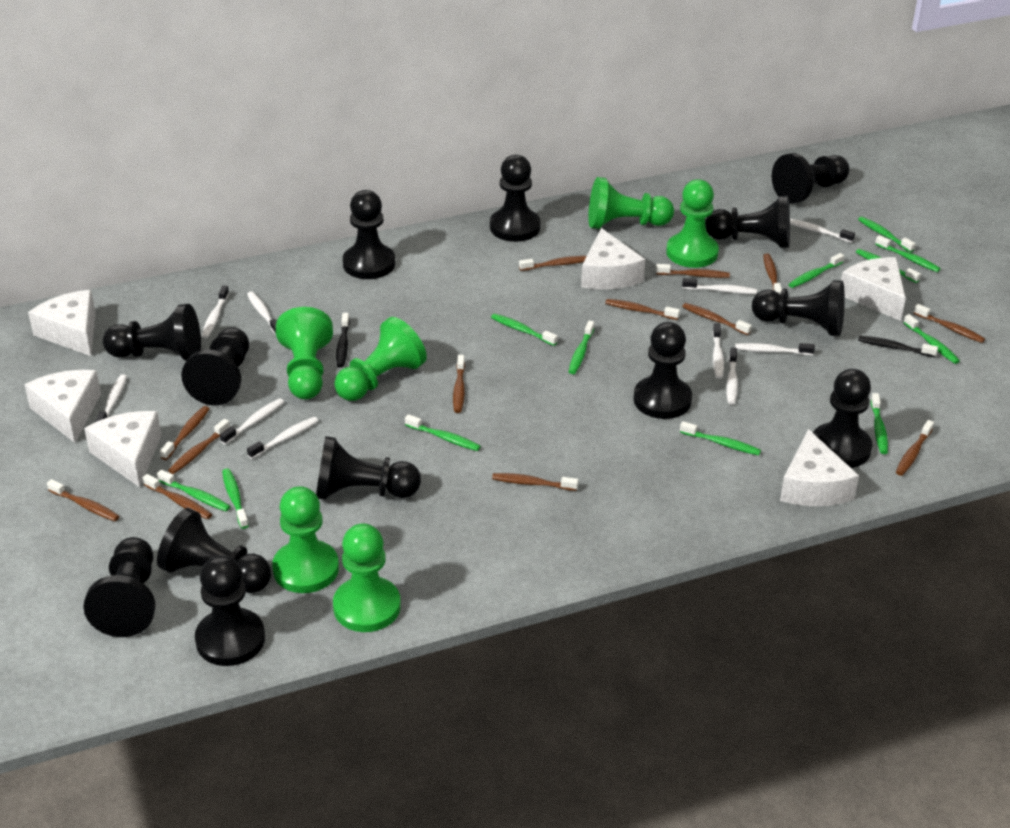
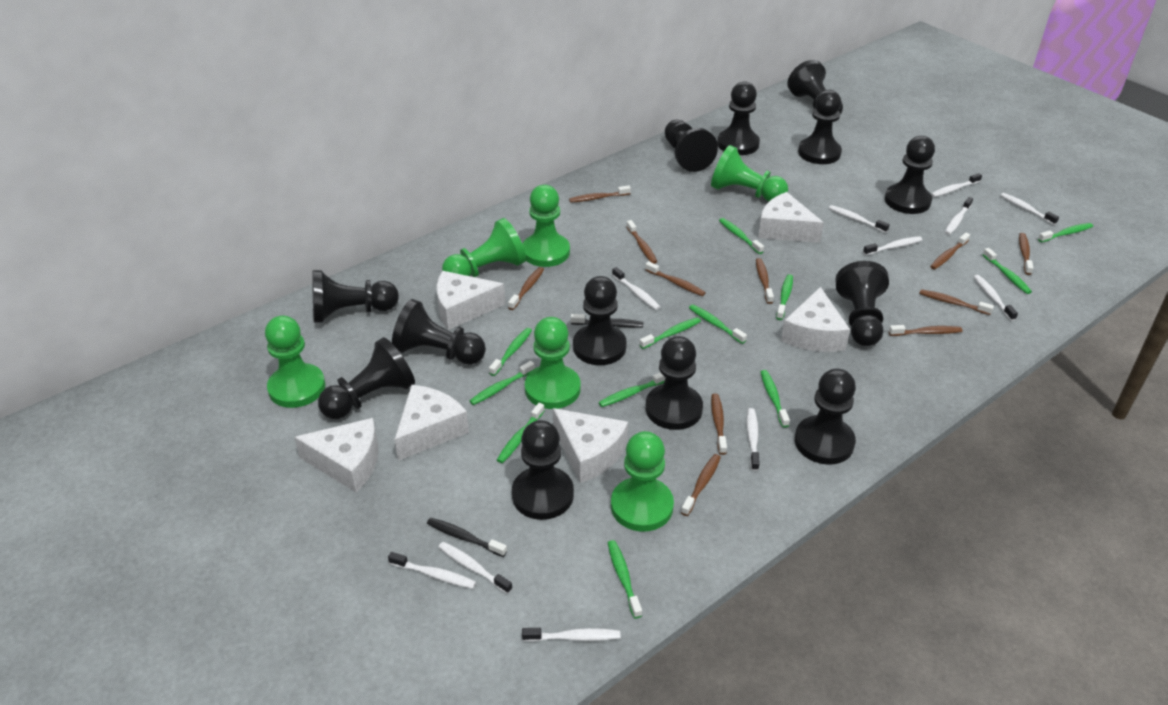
brown toothbrush: [47,479,120,521] [143,474,212,519] [160,406,210,460] [168,419,230,474] [453,355,465,413] [492,473,578,491] [519,256,586,271] [605,299,680,320] [656,264,730,278] [682,303,752,335] [763,254,782,294] [896,420,934,476] [914,304,985,343] = 13 -> [508,267,544,310] [569,186,631,203] [627,220,657,264] [645,261,706,296] [681,454,721,516] [711,394,727,455] [756,258,774,304] [889,325,962,336] [919,289,994,315] [930,233,970,270] [1019,233,1033,275] = 11
white toothbrush: [95,374,127,422] [202,286,229,338] [220,398,284,445] [247,291,277,335] [247,417,318,459] [682,278,757,294] [712,323,724,379] [726,347,738,405] [735,343,815,355] [790,219,855,243] = 10 -> [388,552,476,589] [439,542,512,594] [522,628,620,642] [612,267,660,310] [747,408,760,471] [829,205,890,233] [863,236,922,255] [931,173,982,197] [945,197,973,235] [974,275,1018,321] [1000,193,1059,225] = 11

